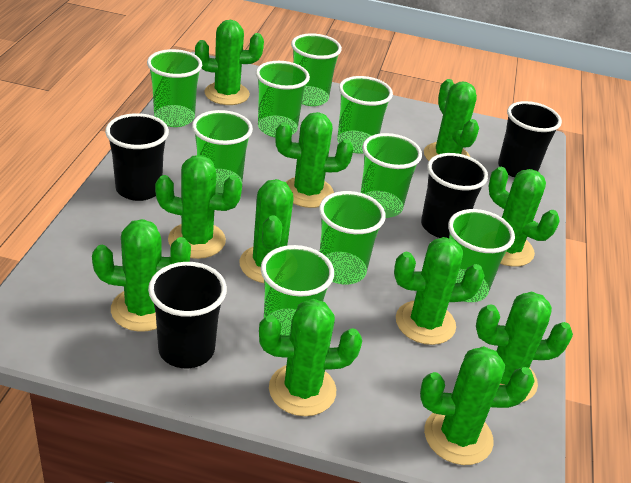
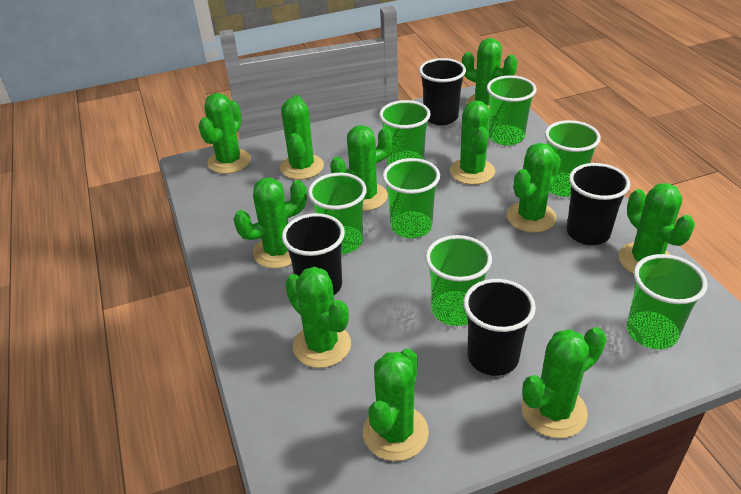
green cup: [147,49,202,127] [192,110,253,193] [256,61,310,138] [261,245,334,336] [291,33,342,106] [319,191,386,284] [337,76,393,154] [361,133,422,218] [448,209,515,302] = 9 -> [308,173,367,254] [379,100,430,165] [383,158,440,238] [425,235,492,326] [487,75,537,146] [545,120,601,197] [627,254,708,349] = 7

